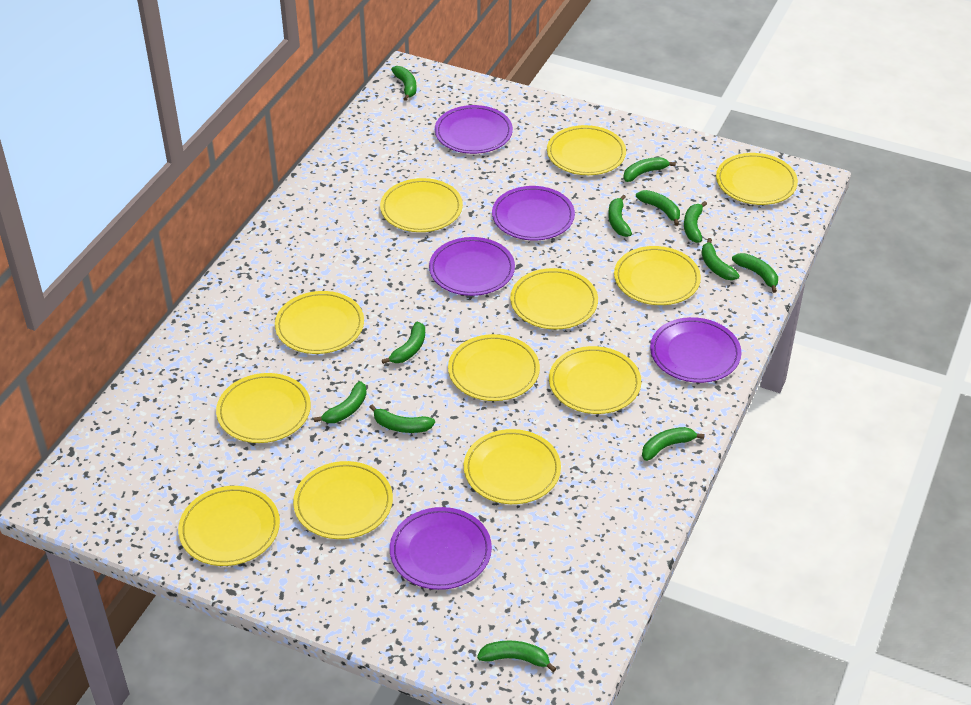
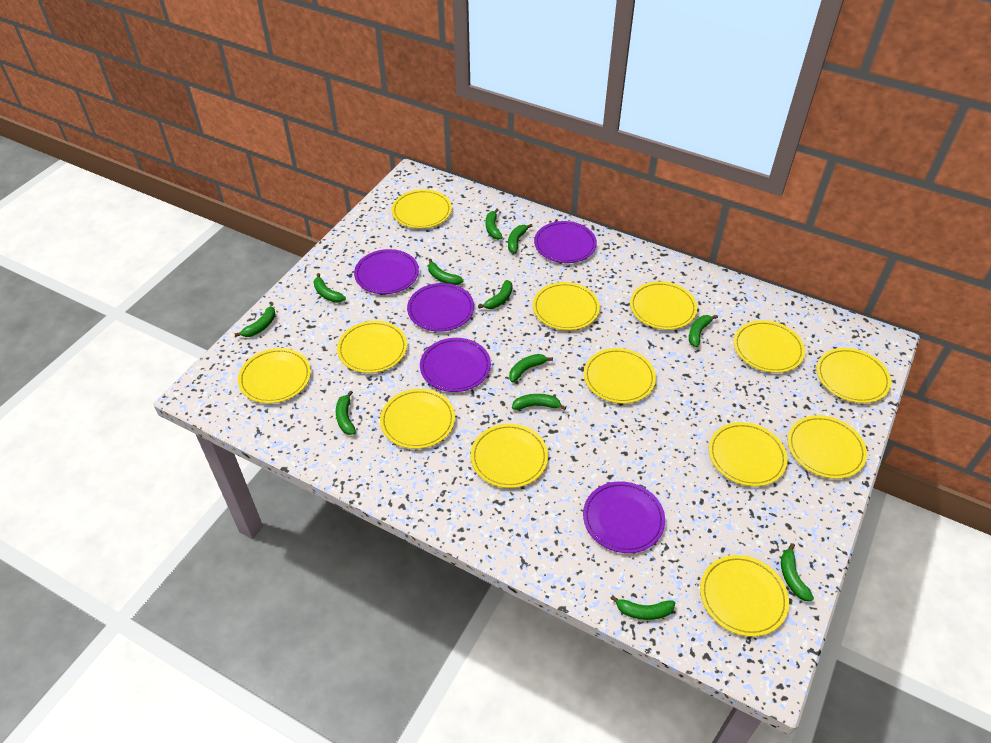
yellow plate: [178,486,280,566] [216,373,311,443] [275,291,364,354] [293,461,393,539] [380,178,463,232] [448,334,540,401] [464,429,561,504] [510,268,598,330] [547,125,626,175] [549,346,641,414] [614,246,701,305] [716,153,798,205] = 12 -> [238,348,311,404] [337,321,407,373] [380,389,455,449] [392,189,452,229] [471,424,548,488] [533,282,600,330] [584,348,656,404] [630,281,697,330] [700,555,789,637] [709,422,788,487] [734,320,805,373] [788,415,867,479] [817,348,891,403] = 13

